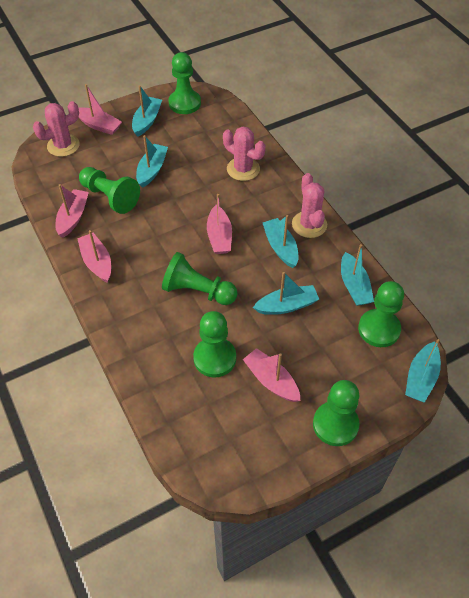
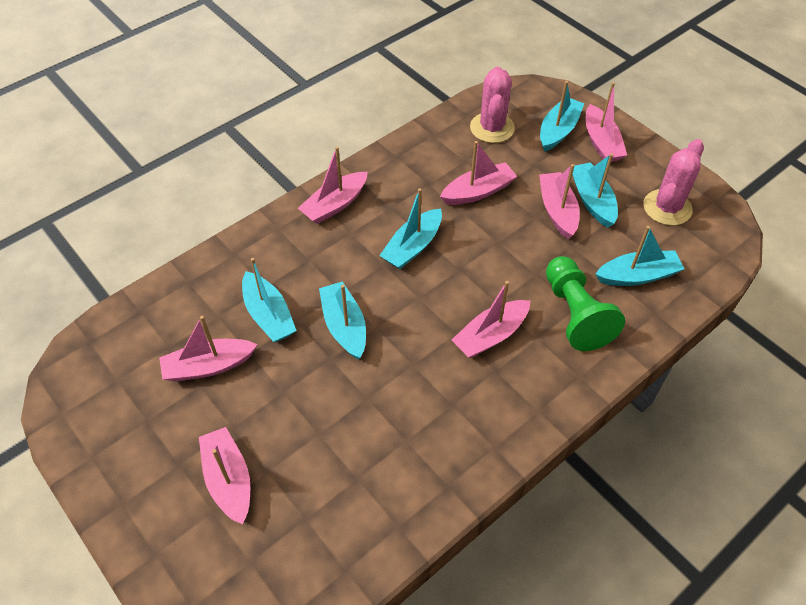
green pawn: [79,167,140,214] [162,252,238,305] [168,52,201,114] [193,311,236,377] [313,380,360,446] [358,281,404,347] = 6 -> [546,256,625,351] = 1
pink boat: [56,184,89,238] [77,230,111,283] [79,84,122,135] [207,194,232,254] [243,348,301,402] = 5 -> [159,316,258,382] [199,427,250,525] [298,147,368,224] [440,141,517,205] [452,281,530,358] [539,164,580,239] [586,82,627,162] = 7
pink cactus: [33,101,80,157] [223,126,265,181] [292,173,327,238] = 3 -> [470,67,515,143] [643,139,704,226] = 2

